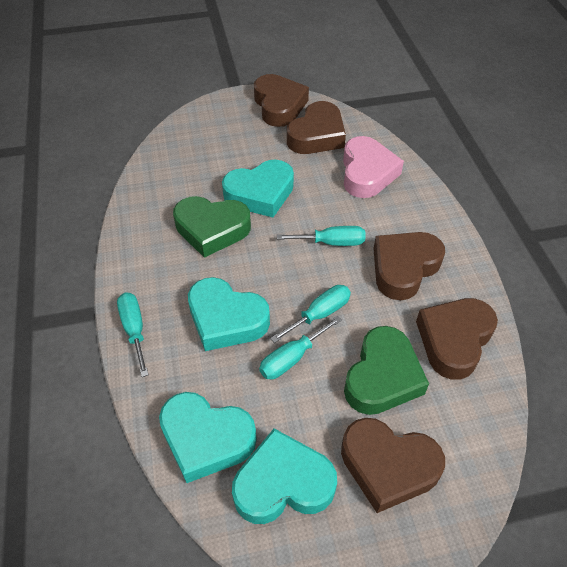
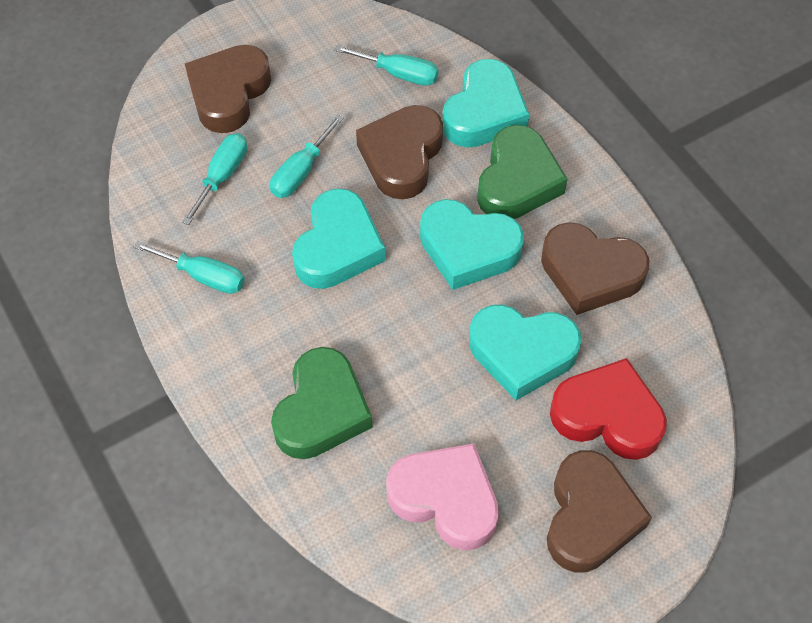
brown heart: [254,74,309,127] [287,101,346,154] [341,418,445,513] [373,232,445,300] [416,298,498,380] = 5 -> [185,45,271,133] [356,105,443,199] [541,222,650,315] [547,450,652,573] = 4
red heart: none = 0 -> [550,358,667,460] = 1

